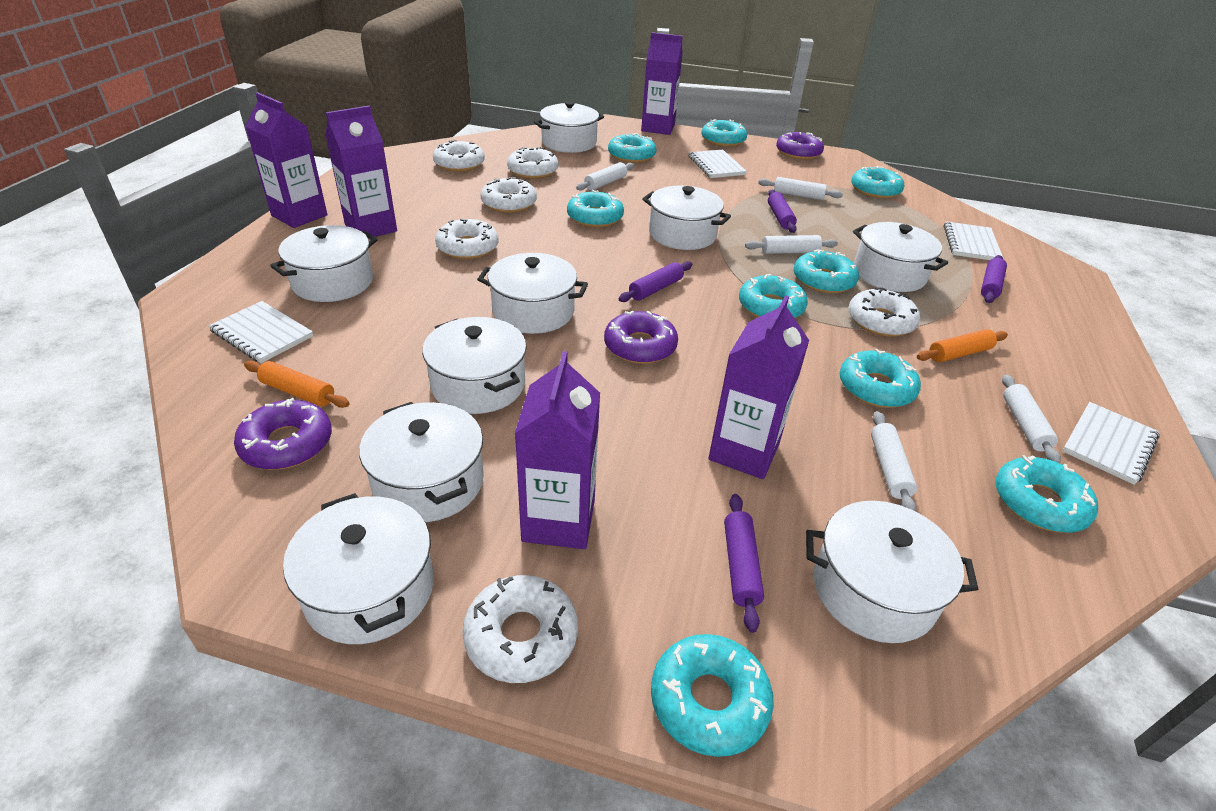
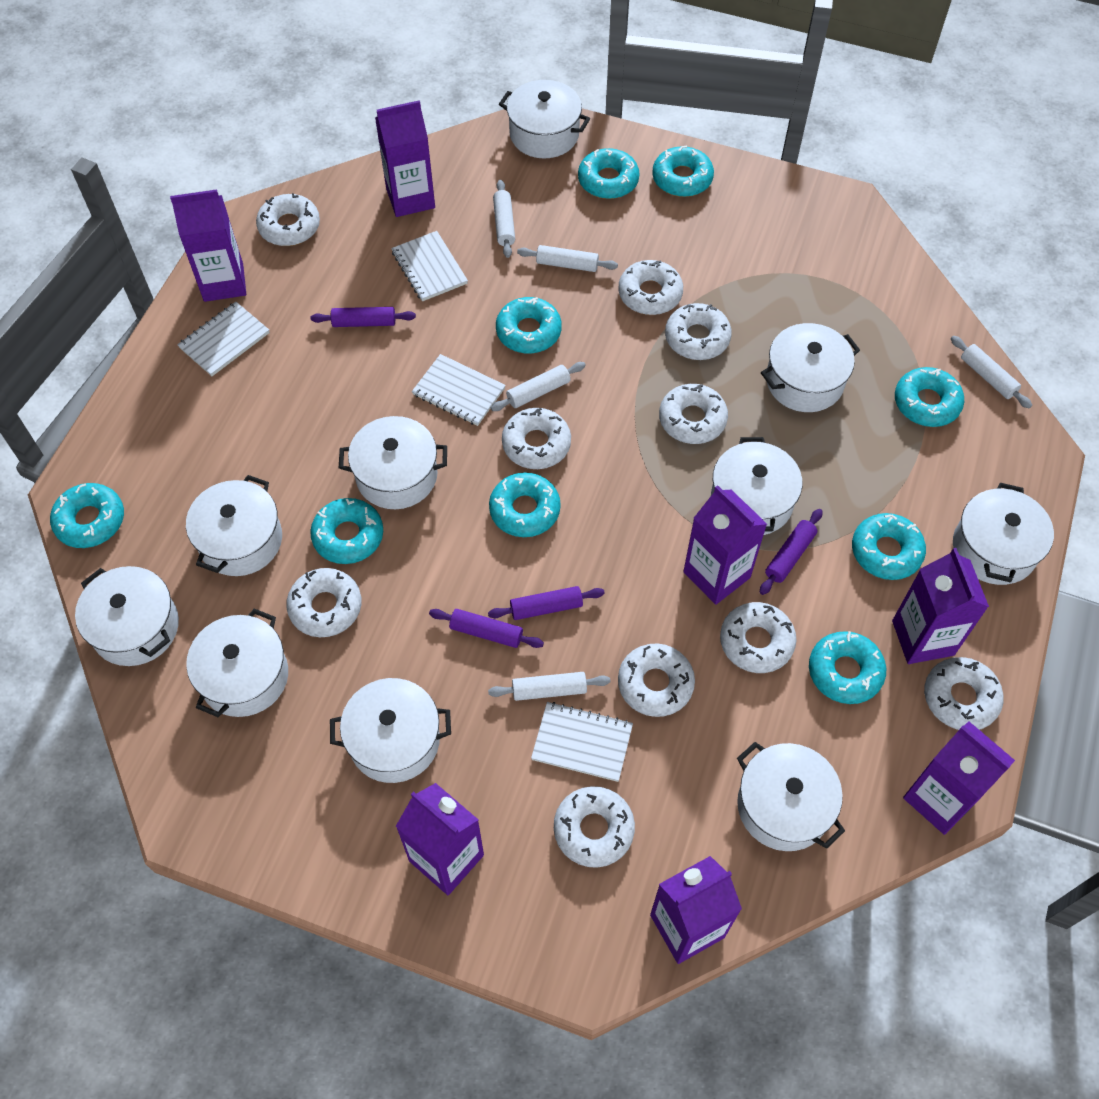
orange rolling pin: [244,361,350,408] [917,329,1008,362] = 2 -> none = 0
purple carton: [245,92,328,228] [325,105,397,239] [515,351,600,549] [641,32,683,135] [708,295,809,479] = 5 -> [170,189,246,302] [375,100,435,217] [396,783,484,895] [650,856,742,964] [683,485,767,605] [892,548,989,664] [903,721,1015,835] = 7
purple donut: [234,398,332,470] [604,311,678,364] [776,132,824,160] = 3 -> none = 0
white donut: [433,140,485,172] [435,219,498,259] [462,575,578,683] [481,177,537,213] [507,147,559,179] [848,287,920,337] = 6 -> [256,193,320,246] [286,568,362,637] [502,408,571,469] [554,786,635,868] [618,260,683,315] [618,644,695,717] [659,384,728,444] [665,303,732,360] [720,602,796,673] [924,657,1004,730] = 10
white pot: [270,225,378,302] [283,493,434,644] [359,402,484,522] [422,317,527,414] [477,253,588,334] [534,101,604,153] [642,186,731,250] [806,501,978,643] [853,222,948,292] = 9 -> [75,566,179,666] [186,475,282,576] [186,608,288,717] [330,678,451,783] [339,416,447,509] [499,80,590,158] [711,437,802,535] [737,742,845,851] [761,323,860,412] [953,483,1054,585] = 10

